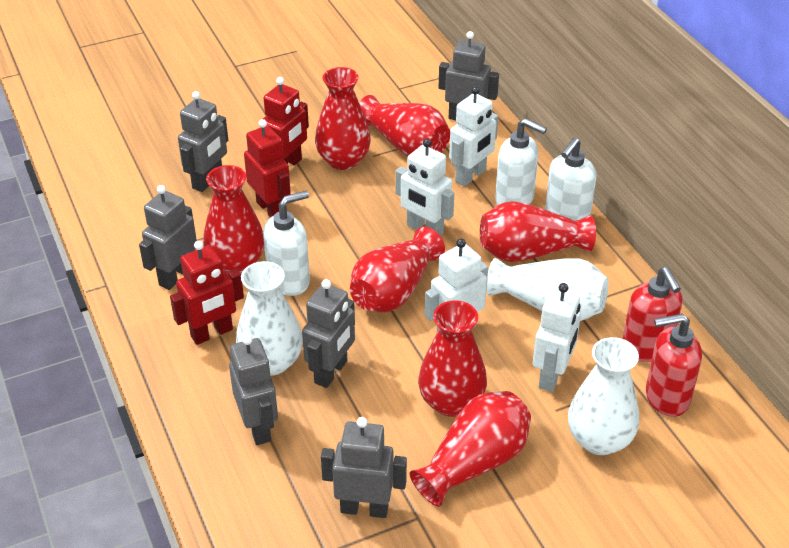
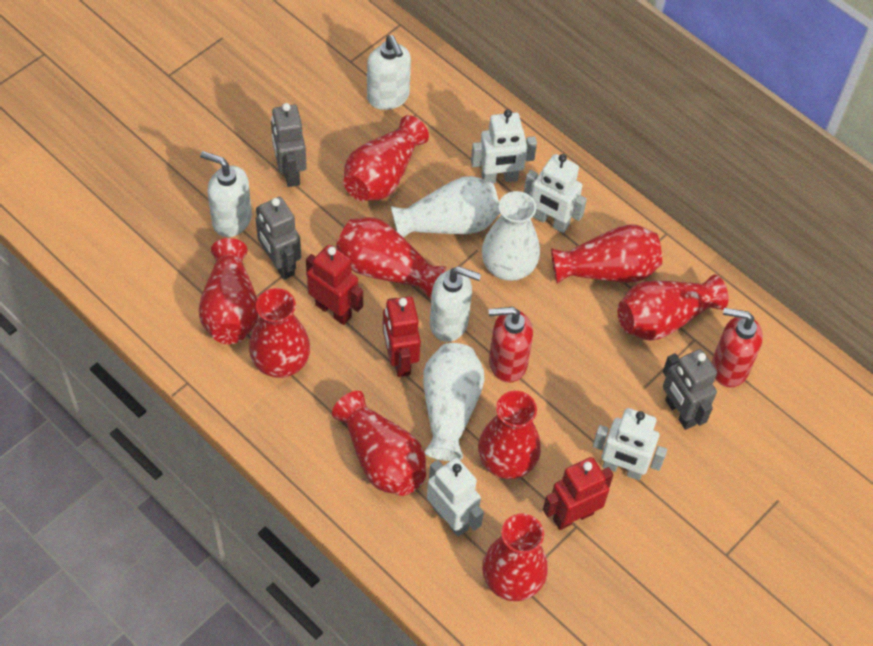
grey robot: [139,185,197,290] [178,91,228,192] [229,335,278,445] [302,279,355,388] [321,417,407,518] [438,31,499,120] = 6 -> [256,197,301,280] [271,103,307,187] [663,349,717,430] = 3
red vase: [203,165,264,273] [315,67,371,170] [350,227,445,312] [359,95,450,156] [410,391,531,507] [418,300,487,417] [480,201,596,262] = 7 -> [198,238,259,344] [249,288,310,378] [332,391,426,496] [336,217,446,299] [344,115,429,201] [478,391,541,479] [482,514,548,601] [551,225,662,284] [617,275,728,341] = 9

